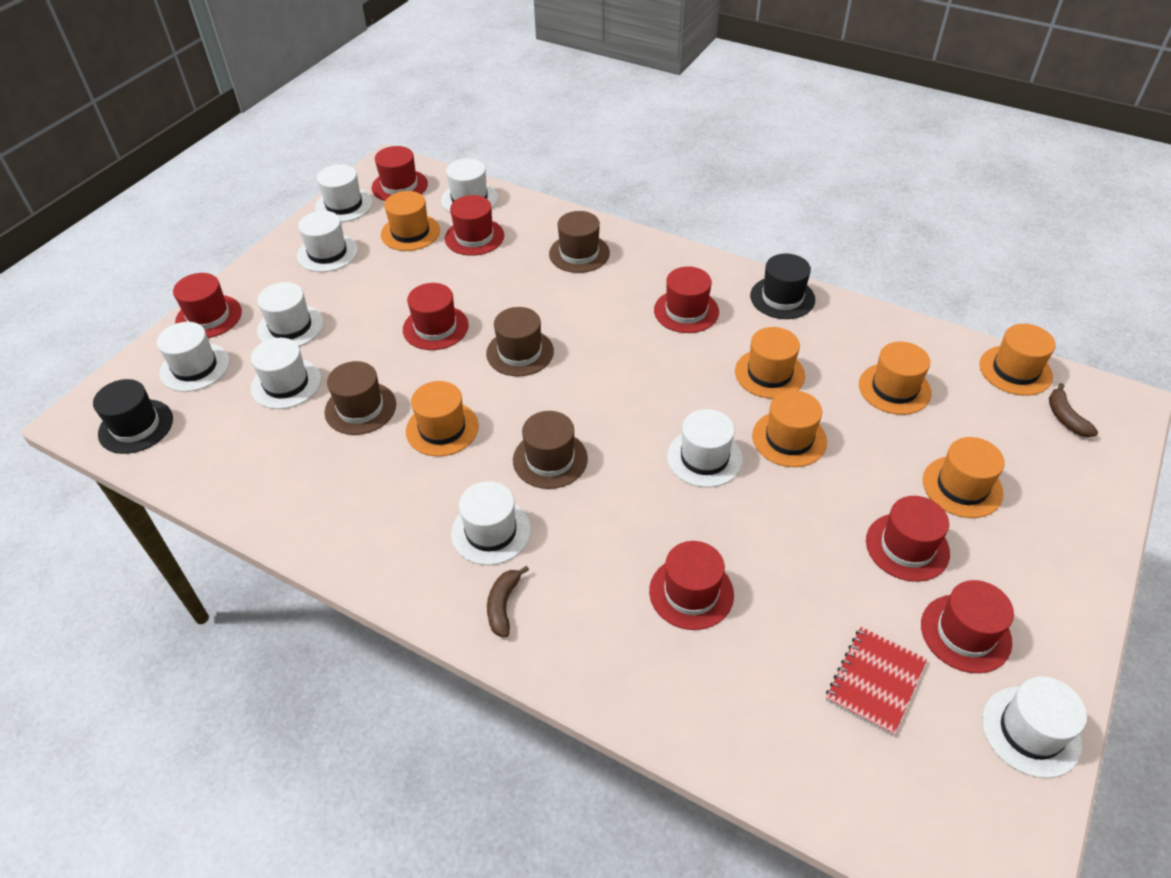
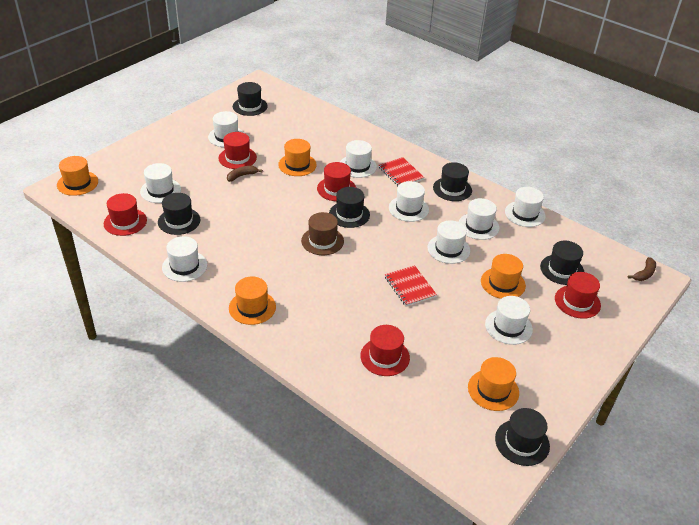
black hat: [93,379,173,454] [750,253,815,319] = 2 -> [158,193,201,235] [233,82,268,116] [329,187,370,228] [433,162,472,201] [495,408,550,466] [540,241,584,285] = 6
brown hat: [324,361,396,435] [486,307,554,376] [513,411,588,489] [549,211,610,273] = 4 -> [301,212,344,255] = 1
orange hat: [381,191,440,251] [406,381,479,456] [735,327,805,399] [752,390,827,467] [859,342,932,415] [923,437,1005,518] [980,324,1056,396] = 7 -> [57,156,98,196] [229,277,276,325] [278,139,317,176] [468,357,519,411] [481,254,526,299] = 5
red hat: [173,273,242,338] [372,146,428,201] [403,283,469,350] [445,195,504,256] [649,541,734,630] [654,266,719,333] [866,496,950,582] [921,580,1014,673] = 8 -> [104,193,147,236] [219,132,257,169] [317,162,356,201] [360,325,410,376] [555,272,601,319] = 5
red notebook: [826,627,927,736] = 1 -> [379,157,425,186] [385,265,437,306] = 2

